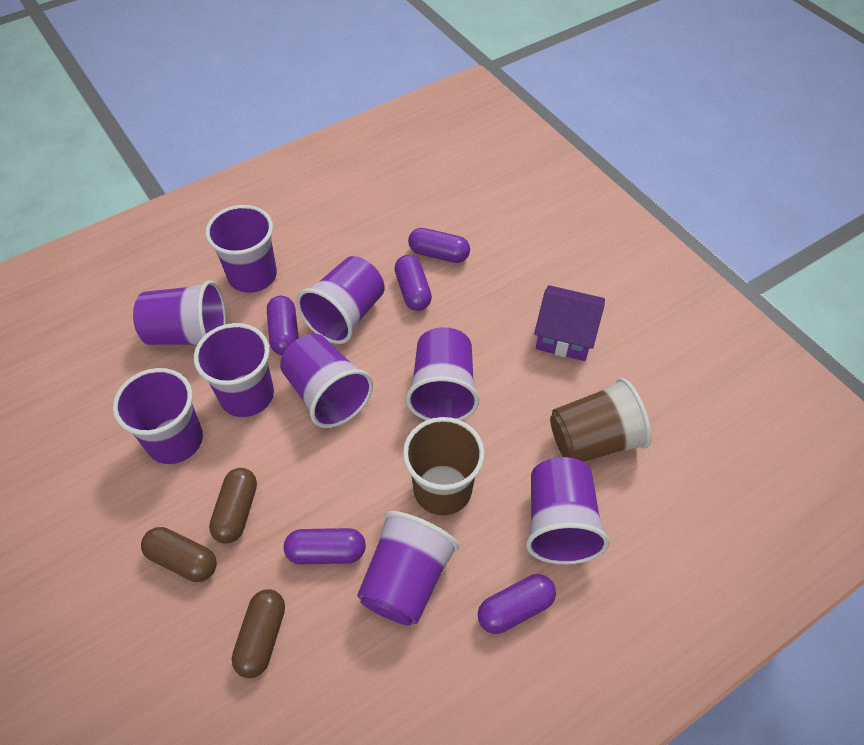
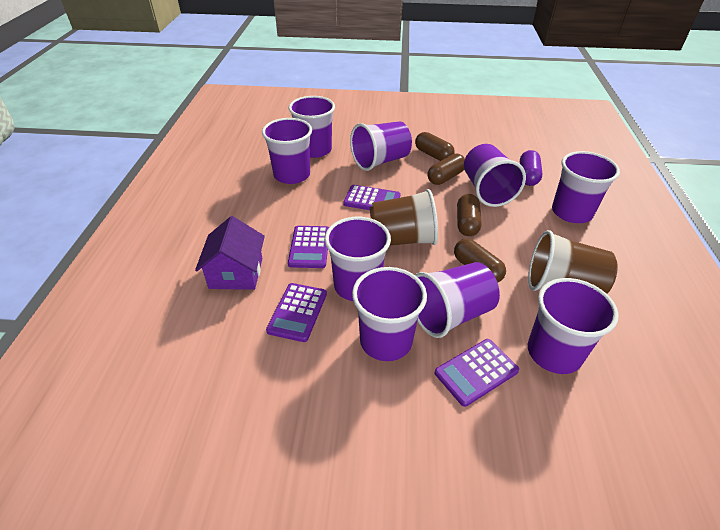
brown capsule: [141,527,217,582] [209,468,257,544] [232,589,285,678] = 3 -> [415,132,455,161] [427,154,465,185] [454,239,506,283] [457,194,481,236] = 4
purple calculator: none = 0 -> [266,283,327,342] [288,226,329,268] [343,185,401,210] [435,339,519,407] = 4
purple capsule: [267,296,299,355] [284,528,366,564] [395,255,432,311] [408,228,470,263] [478,574,556,634] = 5 -> [520,150,542,186] = 1

